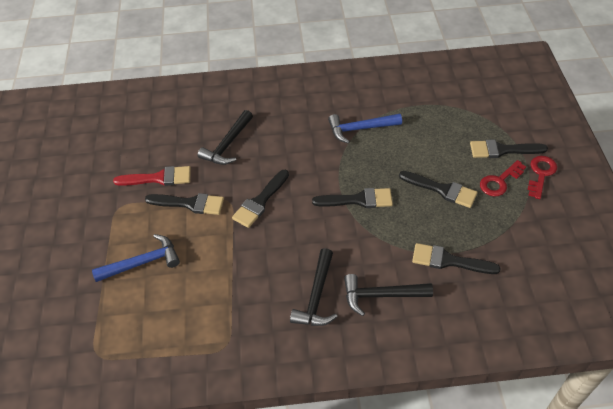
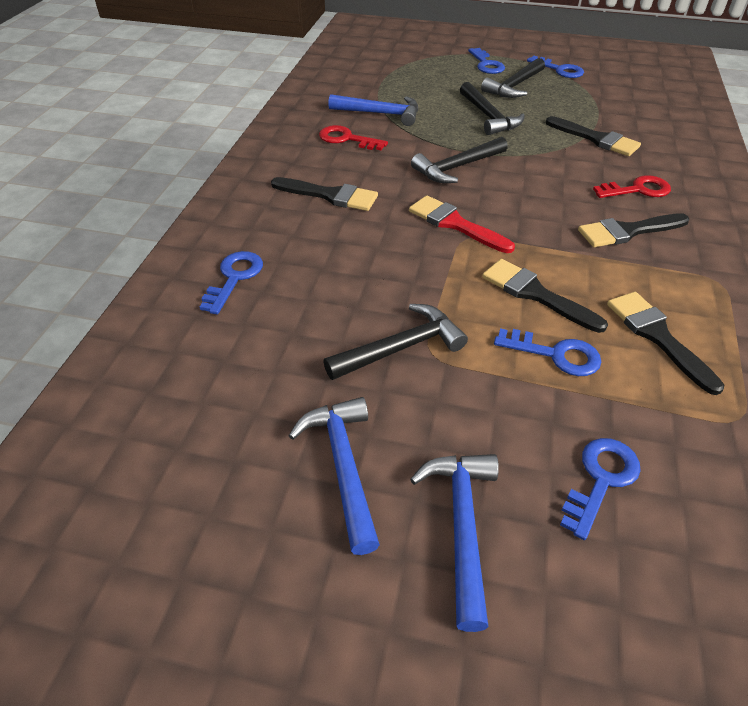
black brush: [145,193,224,215] [232,170,289,228] [312,188,393,208] [399,171,477,208] [412,243,501,274] [470,140,548,158] = 6 -> [271,177,378,211] [482,259,608,333] [546,116,641,156] [578,213,689,247] [607,292,724,395] = 5
black hammer: [198,110,253,165] [290,248,338,326] [344,274,433,316] = 3 -> [323,304,468,380] [411,137,508,183] [460,82,525,135] [481,58,545,98] = 4
blue hammer: [92,234,180,282] [328,114,402,144] = 2 -> [289,397,380,555] [328,94,418,126] [410,454,499,632] = 3
blue key: none = 0 -> [200,251,263,314] [468,48,505,74] [494,328,601,376] [527,56,584,78] [560,438,641,540] = 5

